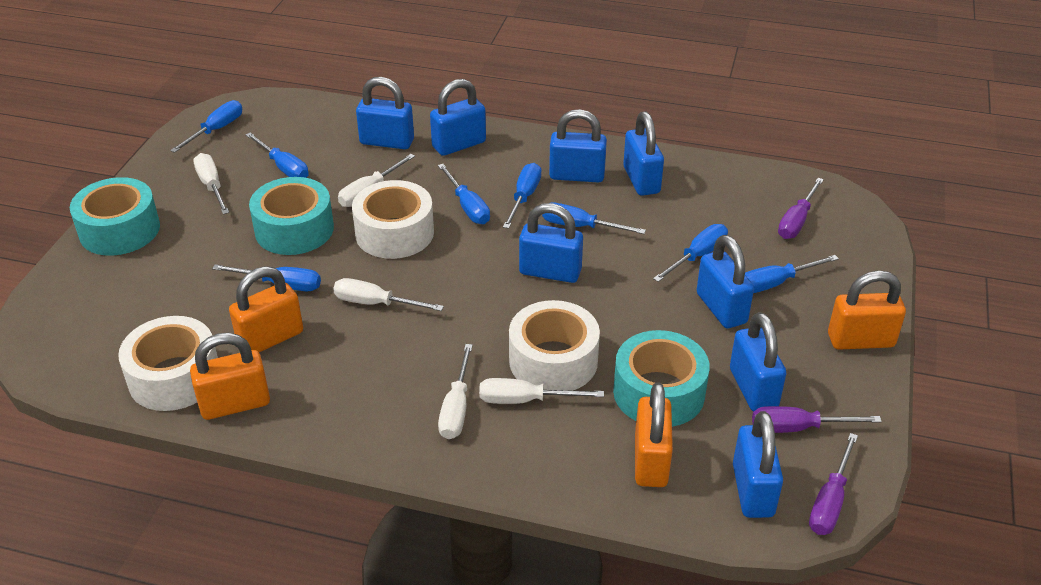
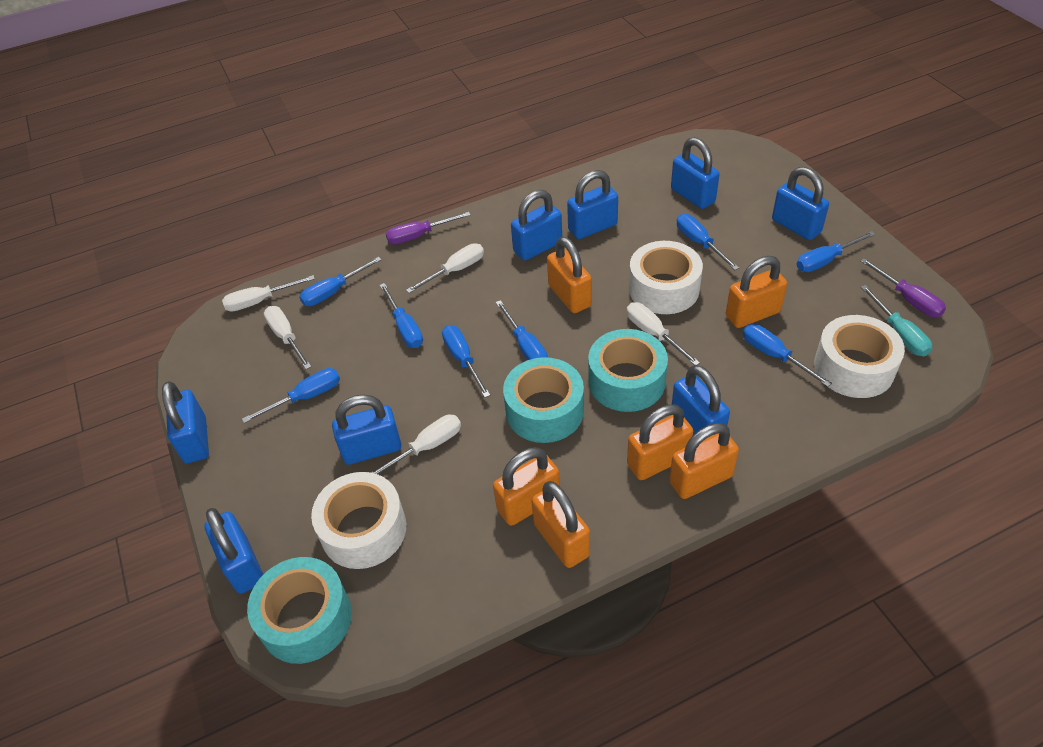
orange padlock: [190,333,270,420] [229,266,303,352] [635,382,673,487] [828,270,906,350] = 4 -> [493,447,560,526] [532,481,590,568] [547,237,592,313] [627,404,693,480] [669,423,739,499] [726,256,787,328] = 6
purple screwdriver: [752,406,882,433] [778,178,824,239] [809,433,858,535] = 3 -> [386,212,470,245] [860,258,946,317] = 2
turquoise screwdriver: none = 0 -> [861,285,932,356] = 1

